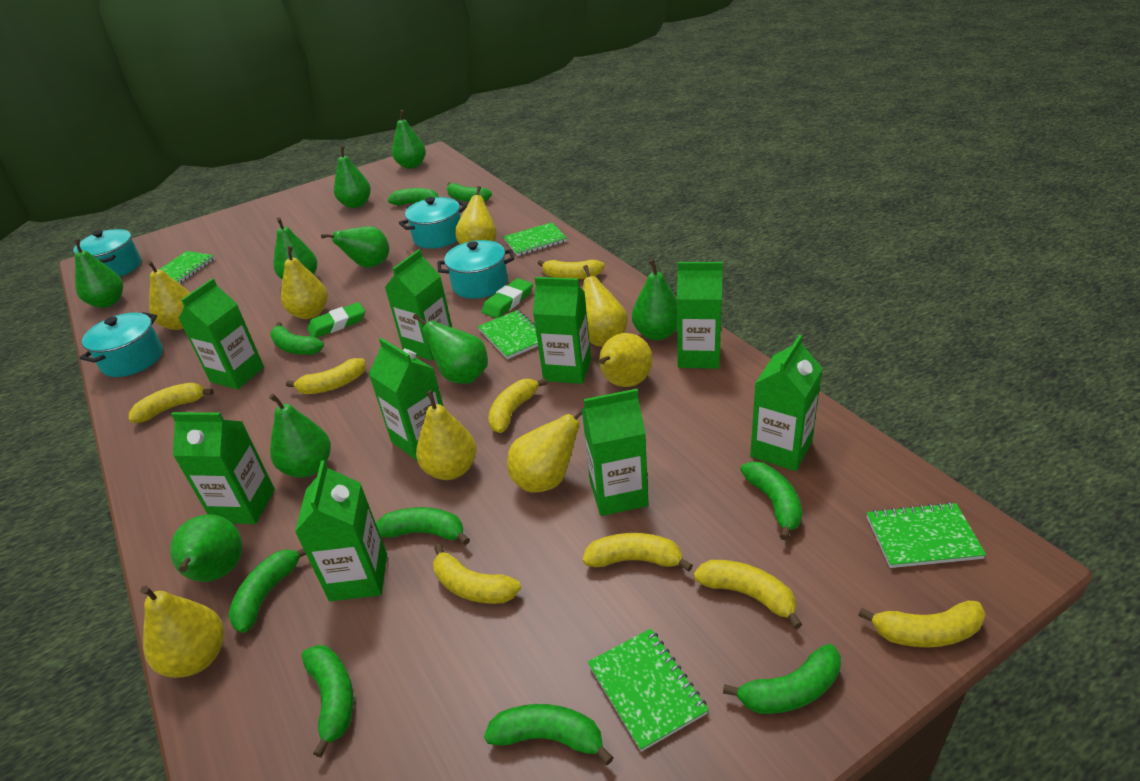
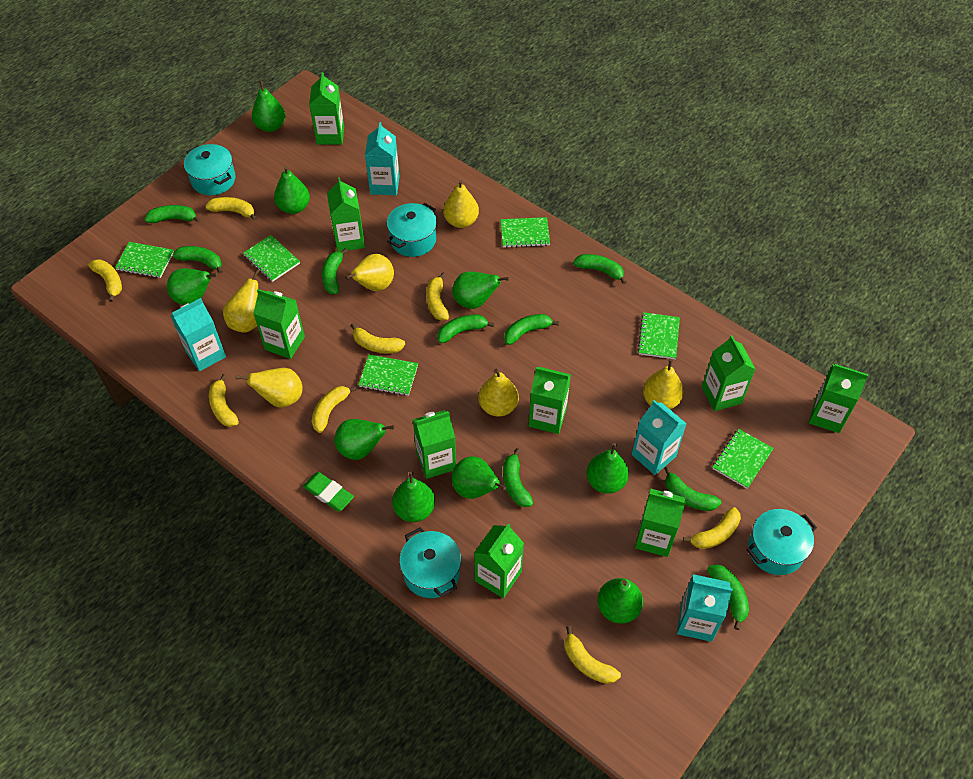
green eraser: [307,302,365,338] [482,278,533,318] = 2 -> [303,472,354,511] = 1
green notebook: [148,251,215,284] [478,310,538,359] [503,222,567,256] [588,628,709,752] [867,502,986,568] = 5 -> [115,242,174,278] [243,235,300,282] [358,354,418,396] [500,217,550,248] [638,312,680,359] [712,429,774,489] = 6
turquoise carton: none = 0 -> [171,298,226,371] [365,122,399,195] [632,400,687,475] [677,574,733,642] = 4
yellow pear: [140,586,224,678] [147,260,190,330] [281,246,328,319] [416,390,477,480] [455,186,497,244] [507,410,582,493] [583,265,628,347] [599,333,653,387] = 8 -> [223,269,260,333] [236,368,303,407] [345,254,394,291] [443,180,479,228] [479,369,519,416] [643,359,684,409] = 6

